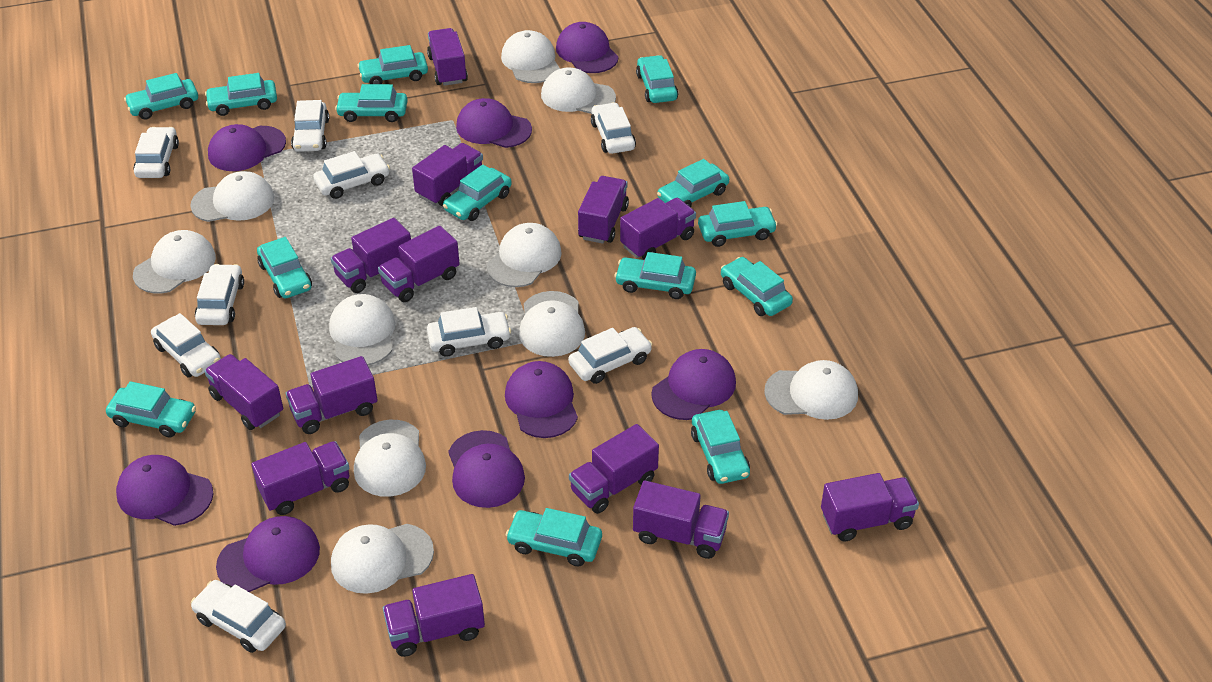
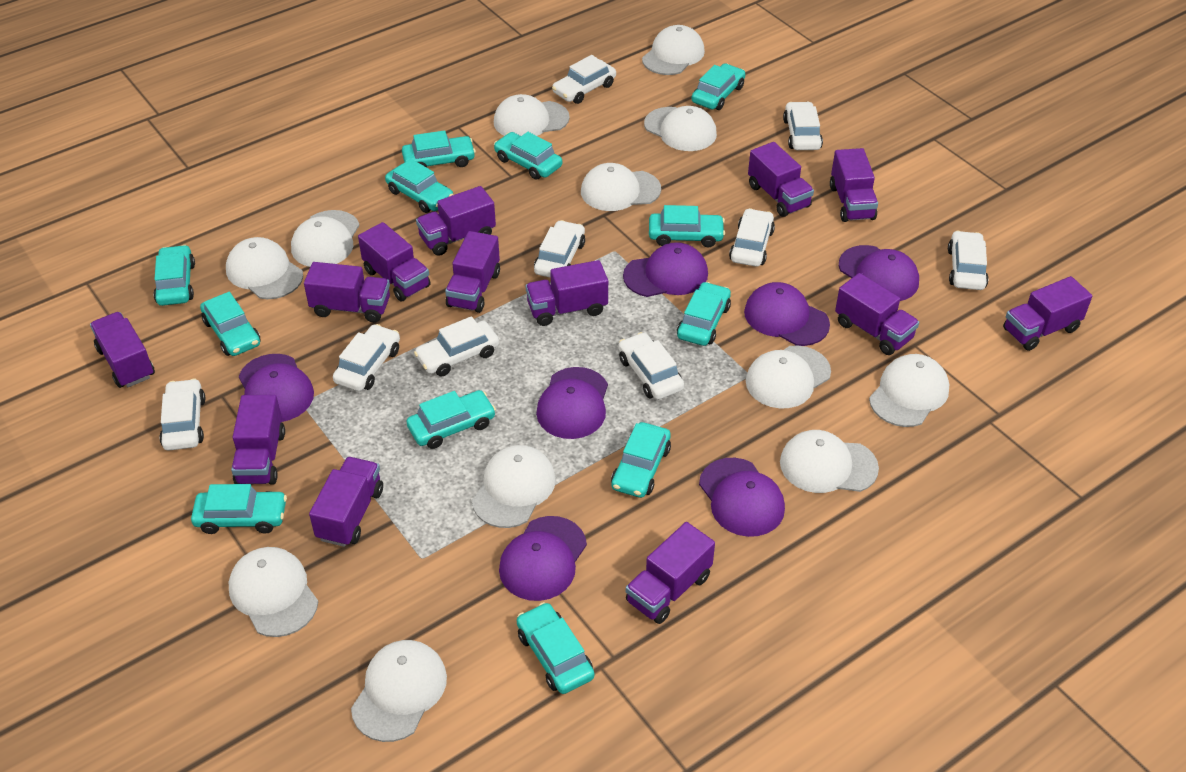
purple cap: [116,455,214,526] [208,124,286,171] [216,516,320,592] [448,430,525,508] [456,98,532,148] [505,361,578,438] [556,22,619,73] [651,349,736,420] = 8 -> [239,354,314,422] [499,516,587,601] [536,367,608,439] [623,242,708,297] [699,458,785,537] [744,282,830,346] [839,245,919,301] = 7
turquoise car: [106,381,196,438] [124,73,198,120] [205,73,277,116] [257,237,312,298] [335,84,407,122] [357,45,428,84] [443,164,512,221] [506,508,602,567] [614,252,696,299] [636,55,678,103] [657,159,729,207] [691,410,750,484] [698,201,778,247] [721,257,793,316] = 14 -> [153,245,195,306] [191,484,287,534] [200,292,261,356] [385,159,453,213] [402,130,476,167] [406,390,496,449] [494,132,562,180] [517,602,594,694] [611,422,671,498] [649,205,725,247] [677,282,731,346] [692,63,745,110] = 12
white cap: [133,230,216,294] [190,171,274,222] [329,294,396,365] [331,524,434,594] [354,420,426,497] [487,223,562,287] [501,30,560,83] [519,291,585,357] [541,67,616,114] [764,360,858,420] = 10 -> [226,237,303,299] [229,547,318,637] [291,210,360,267] [351,640,447,742] [472,445,556,528] [494,94,570,136] [581,163,661,211] [642,25,705,75] [644,106,717,151] [746,345,831,408] [780,430,879,493] [869,354,949,427] = 12

